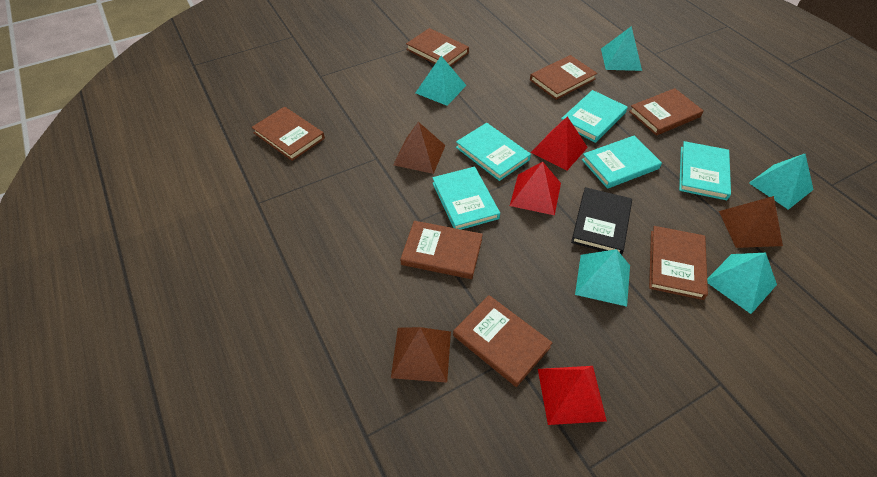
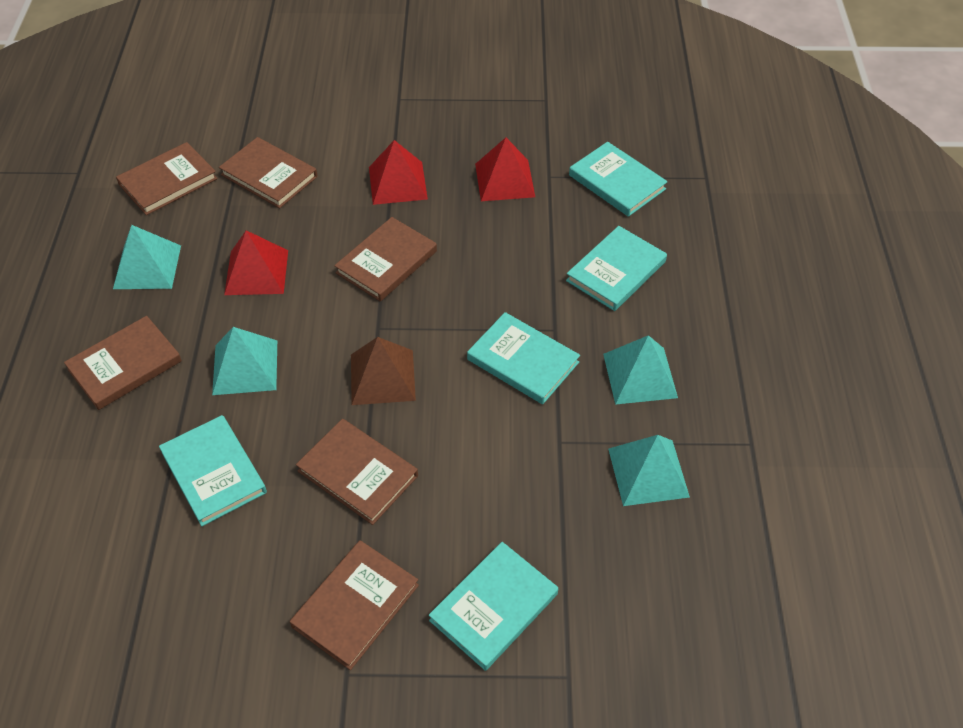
black book: [571,187,632,255] = 1 -> none = 0
brown book: [252,107,325,161] [400,221,483,279] [406,28,469,66] [453,295,552,387] [530,55,597,100] [629,88,704,136] [649,226,708,300] = 7 -> [64,316,182,410] [116,142,218,215] [219,137,318,208] [290,540,419,670] [296,419,418,525] [334,217,437,302] = 6
brown pyramid: [391,327,451,383] [393,122,446,174] [719,196,783,248] = 3 -> [351,337,416,405] = 1
turquoise pyramid: [415,56,467,106] [575,249,630,307] [601,26,642,71] [707,253,777,314] [749,154,813,210] = 5 -> [113,225,181,289] [212,327,277,395] [603,335,678,405] [608,435,690,506] = 4

